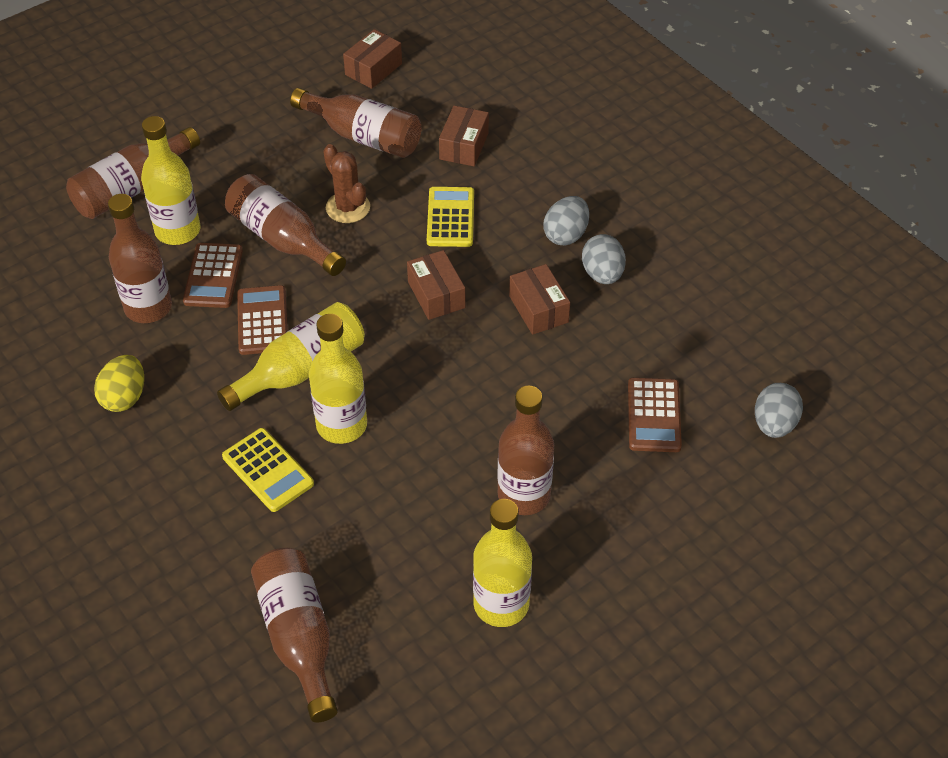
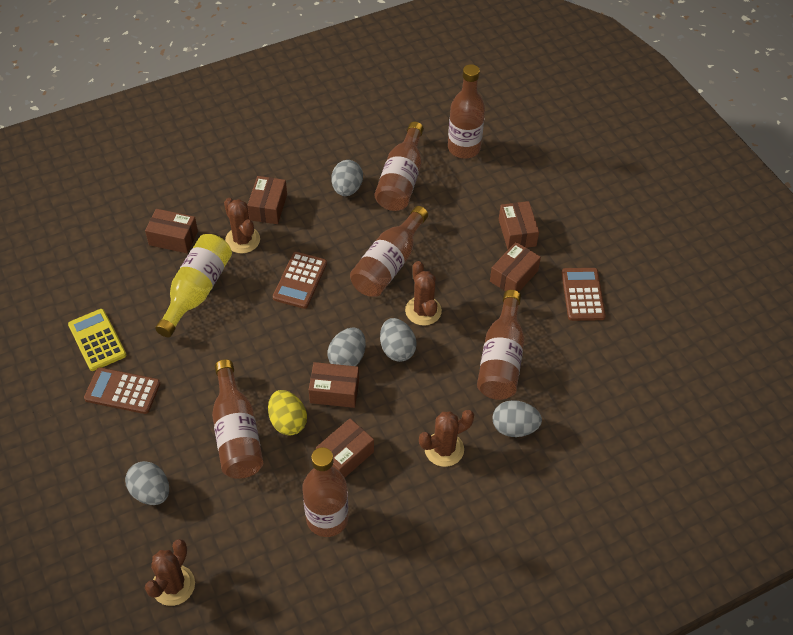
brown box: [343,29,402,89] [407,250,465,320] [439,106,489,166] [509,264,570,335] = 4 -> [145,209,198,253] [248,176,287,224] [309,362,359,408] [316,418,374,478] [490,242,541,292] [499,201,539,250] = 6
brown cactus: [323,144,370,223] = 1 -> [145,539,195,606] [224,198,260,253] [405,261,442,326] [419,410,474,467] = 4
grey egg: [544,196,589,245] [582,234,626,284] [755,383,803,438] = 3 -> [125,461,169,505] [328,328,366,366] [332,160,363,196] [380,318,417,362] [492,400,542,437] = 5
yellow bottle: [141,116,200,245] [217,302,365,411] [309,314,367,444] [473,499,532,627] = 4 -> [155,234,232,337] = 1
yellow calculator: [222,428,314,512] [427,187,474,247] = 2 -> [68,309,126,371] = 1

